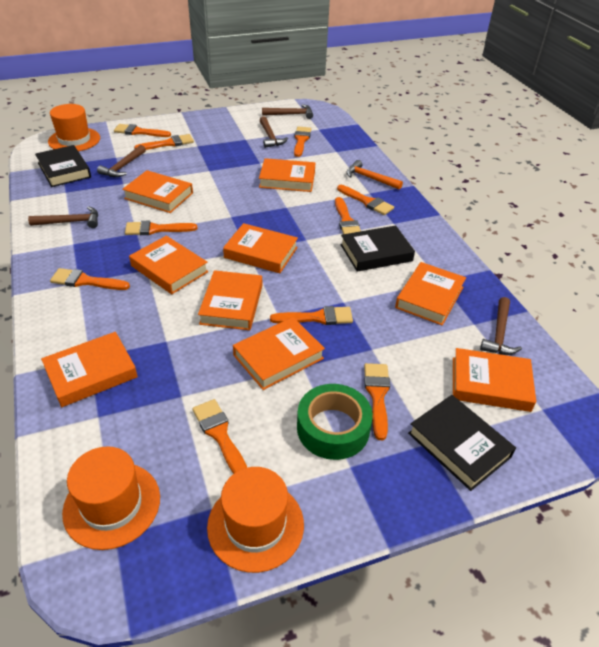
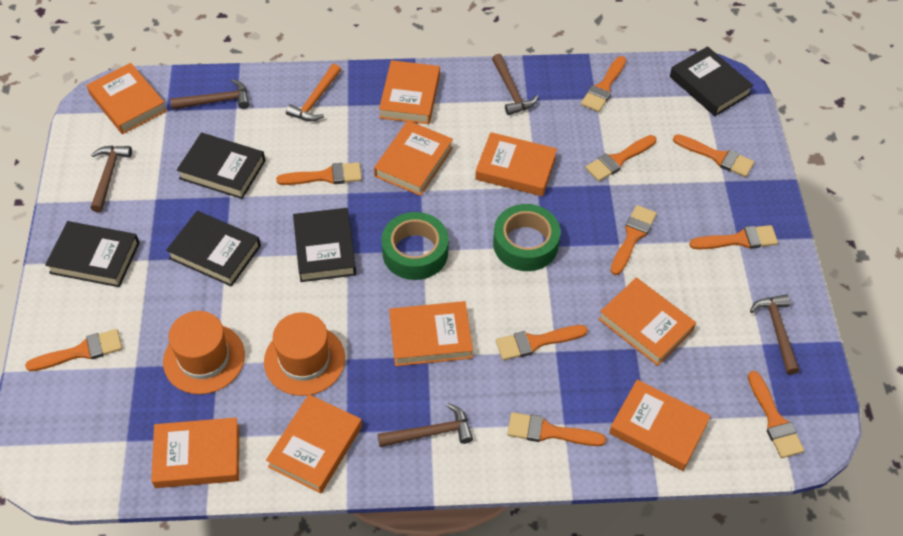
black book: [35,145,91,187] [340,225,415,272] [408,395,516,491] = 3 -> [45,221,139,287] [166,211,261,287] [177,132,265,199] [293,208,356,282] [670,46,754,116] = 5
green tape: [297,384,373,460] = 1 -> [381,212,449,280] [493,204,561,271] = 2
orange hat: [48,104,100,151] [62,446,160,550] [207,467,304,573] = 3 -> [163,311,245,394] [264,312,345,396] = 2

